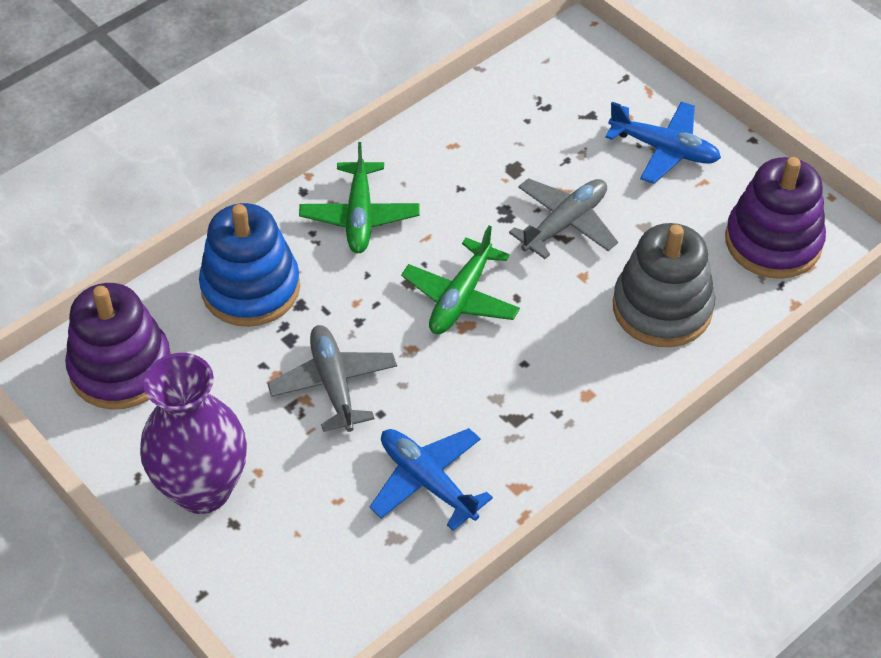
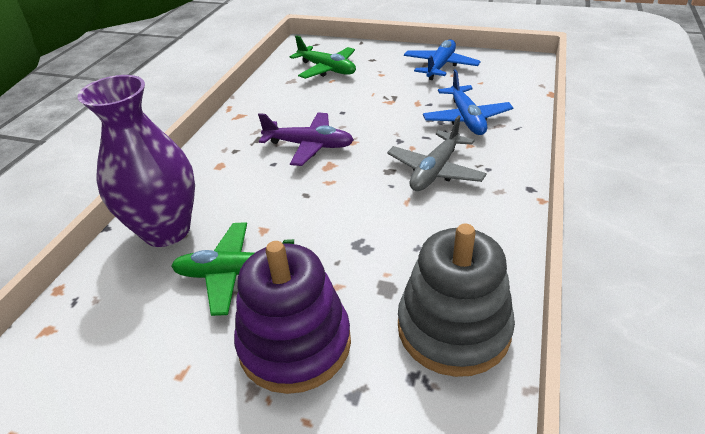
blue stacking toy: [199,203,300,327] = 1 -> none = 0
grey plane: [267,325,397,432] [509,178,618,259] = 2 -> [387,115,487,191] = 1
purple plane: none = 0 -> [258,112,354,166] = 1
purple stacking toy: [65,283,171,410] [725,157,826,279] = 2 -> [234,241,351,394] = 1

